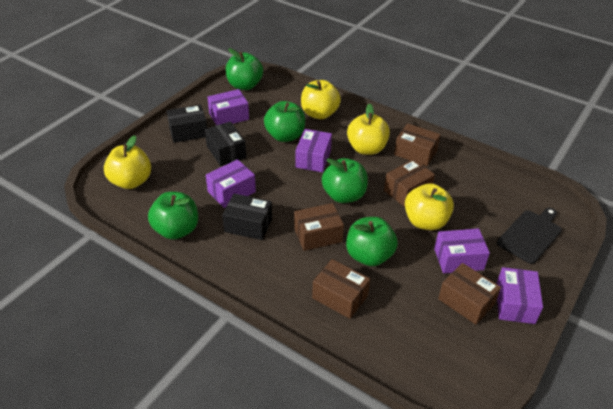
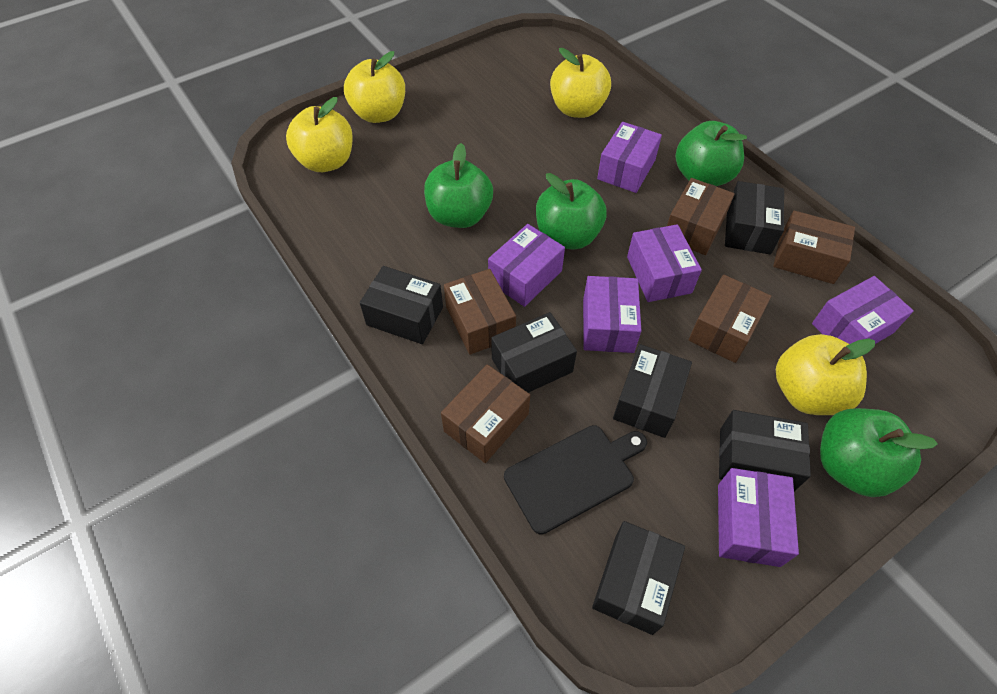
black box: [167,105,207,143] [205,122,246,166] [222,194,272,240] = 3 -> [360,266,443,344] [491,312,577,393] [592,521,685,635] [613,344,692,438] [719,410,811,491] [725,181,784,255] = 6
green apple: [148,192,198,240] [226,48,263,90] [264,101,305,142] [322,158,368,203] [346,217,398,266] = 5 -> [424,143,493,228] [536,173,607,250] [676,121,747,186] [820,408,938,497] = 4
purple box: [206,159,256,208] [207,89,249,125] [295,129,332,172] [434,228,490,273] [496,267,543,324] = 5 -> [488,224,565,307] [583,276,641,353] [597,122,662,193] [627,224,702,302] [718,468,799,567] [812,276,914,344] = 6

